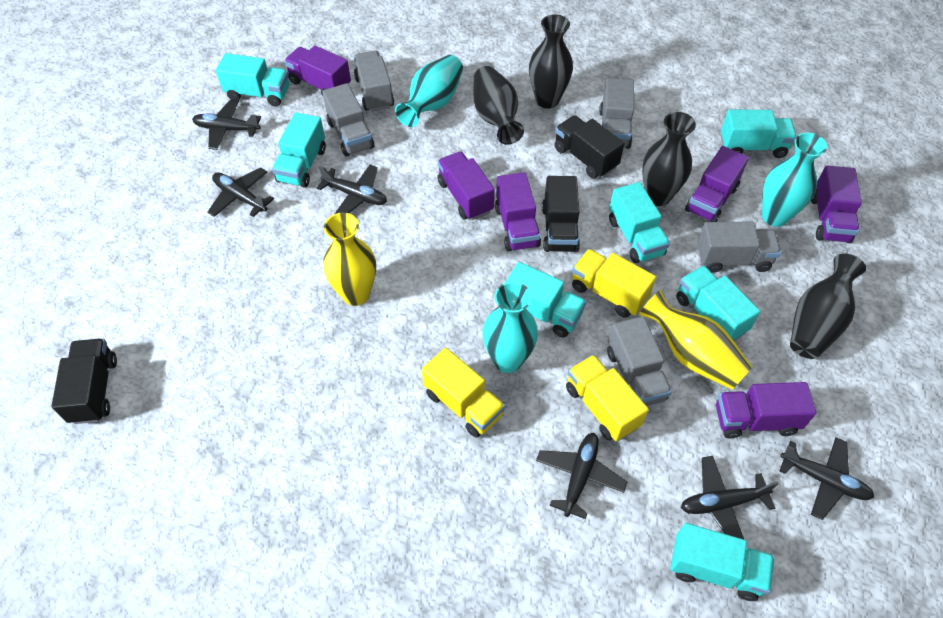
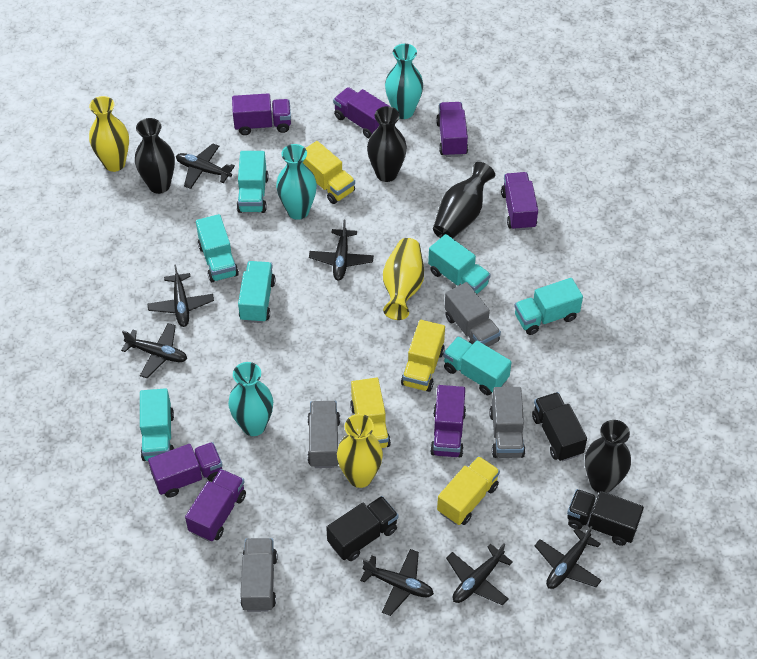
black plane: [192,99,261,150] [208,167,274,217] [317,165,387,214] [536,433,627,519] [681,456,779,539] [780,437,874,520] = 6 -> [121,323,187,379] [147,265,214,327] [176,144,235,189] [309,220,374,281] [360,549,434,616] [446,543,513,605] [535,526,602,589] = 7
grey truck: [322,83,374,157] [354,51,394,111] [599,78,634,149] [607,316,672,406] [698,222,781,273] = 5 -> [240,538,277,612] [308,401,340,468] [444,282,501,347] [489,387,525,458] = 4
purple truck: [284,45,351,96] [437,151,495,220] [495,172,541,251] [685,146,749,222] [716,382,816,438] [811,166,862,243] = 6 -> [148,442,223,498] [185,469,246,542] [232,93,291,135] [333,87,389,138] [430,385,466,457] [436,102,468,157] [501,172,538,231] = 7
yellow truck: [422,348,505,438] [566,355,649,441] [572,249,656,318] = 3 -> [303,141,355,204] [350,377,391,448] [401,320,445,392] [437,456,500,525] = 4
yellow vase: [323,213,376,306] [639,290,753,390] = 2 -> [89,96,129,172] [337,414,383,488] [383,238,424,320] = 3

